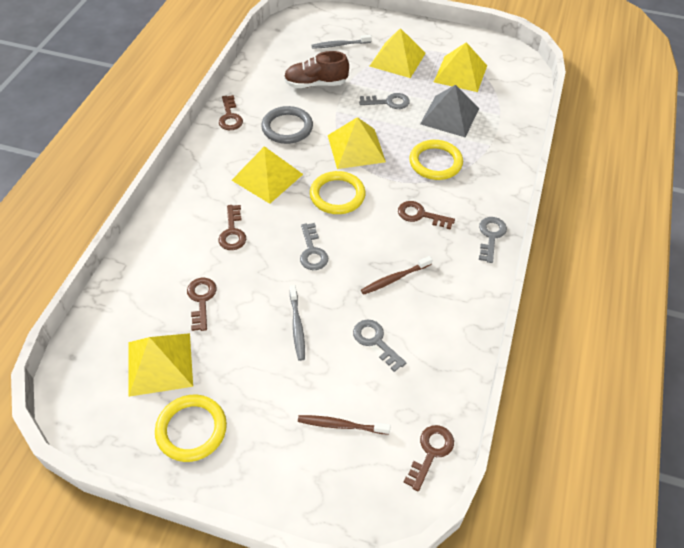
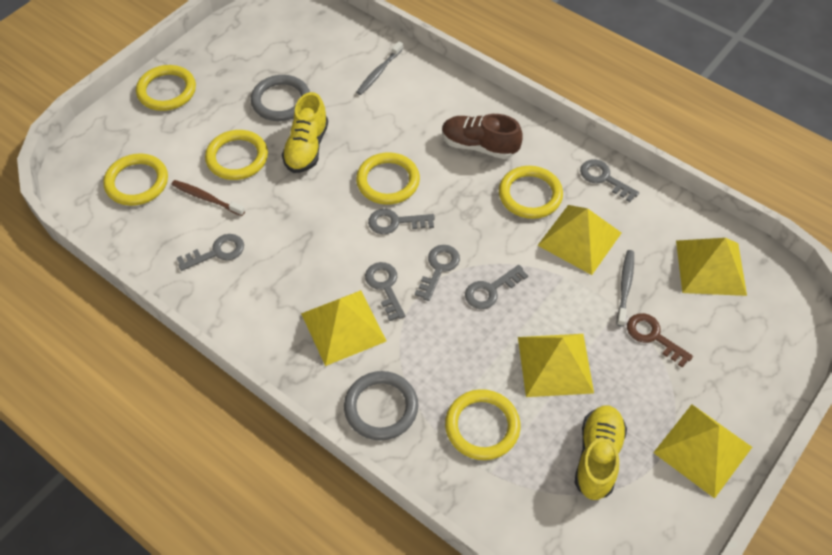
brown key: [187,278,217,331] [218,205,246,250] [219,95,243,130] [398,201,455,230] [403,425,454,491] = 5 -> [627,313,693,368] = 1
brown toothbrush: [298,415,391,435] [361,256,433,295] = 2 -> [172,180,245,216] = 1
grey key: [300,223,328,270] [353,320,406,372] [359,93,410,109] [479,217,507,263] = 4 -> [177,234,244,271] [365,262,405,321] [368,209,435,234] [415,245,460,301] [465,265,528,309] [580,159,639,202] = 6
grey pyramid: [420,85,479,137] = 1 -> none = 0
grey ring: [261,106,313,144] = 1 -> [251,75,310,121] [344,371,418,440] = 2
yellow ring: [155,395,227,462] [310,171,365,214] [409,140,463,180] = 3 -> [103,153,168,206] [136,65,196,111] [205,130,268,180] [356,152,420,205] [445,389,520,460] [499,166,563,219] = 6
yellow shoe: none = 0 -> [282,92,328,173] [575,406,627,500] = 2

